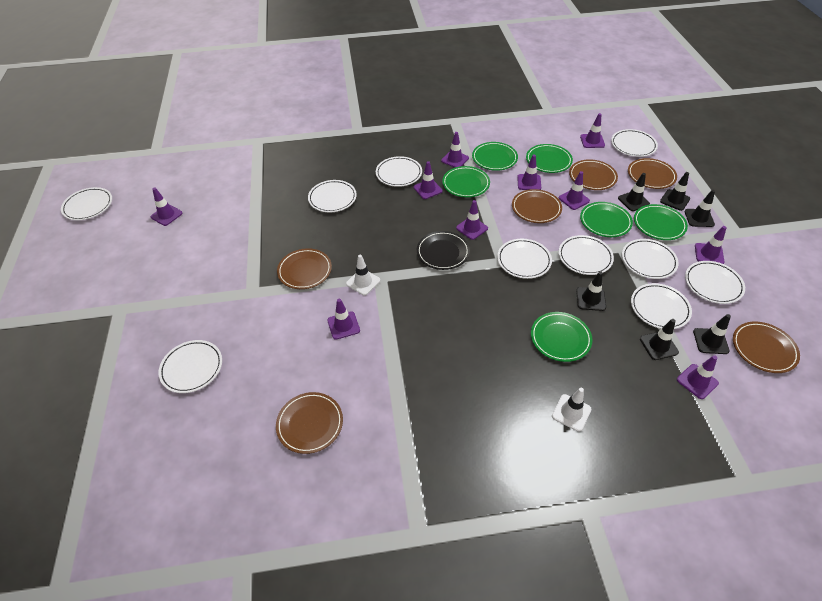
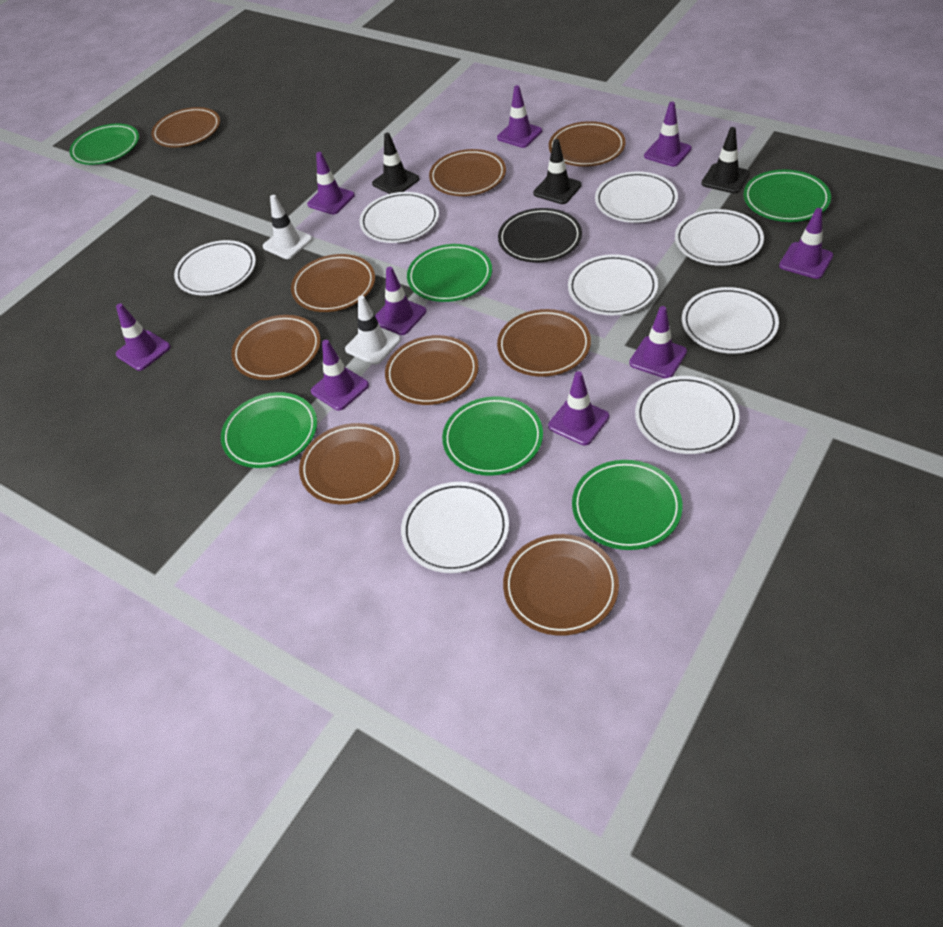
black traffic cone: [576,271,606,311] [618,173,650,211] [640,319,679,360] [660,172,690,211] [684,190,715,227] [693,314,731,354] = 6 -> [372,133,419,194] [533,139,582,204] [701,127,750,194] = 3
brown plate: [276,392,343,454] [277,248,332,289] [512,189,562,223] [569,159,618,190] [628,158,677,189] [733,321,800,373] = 6 -> [151,107,220,147] [231,315,321,380] [291,254,375,312] [299,423,400,504] [385,335,479,405] [429,149,506,196] [497,309,591,377] [503,534,619,636] [549,121,626,167] = 9
purple traffic cone: [151,188,183,226] [327,299,360,340] [414,161,443,199] [441,132,469,168] [456,200,488,240] [517,154,541,190] [559,171,590,210] [580,113,605,148] [677,355,719,399] [695,226,727,264] = 10 -> [116,303,171,371] [307,152,355,214] [311,340,369,411] [375,267,426,335] [497,85,542,148] [548,371,609,445] [629,306,687,378] [644,102,692,167] [779,208,833,279] = 9
white plate: [61,187,112,220] [158,340,222,393] [308,180,357,213] [376,156,422,187] [497,239,552,279] [559,235,614,275] [611,129,658,157] [622,239,679,279] [631,283,692,329] [685,261,745,304] = 10 -> [174,240,256,295] [359,192,439,243] [401,482,509,573] [568,254,658,315] [595,172,678,223] [635,376,740,454] [675,209,764,266] [682,287,779,354] = 8

